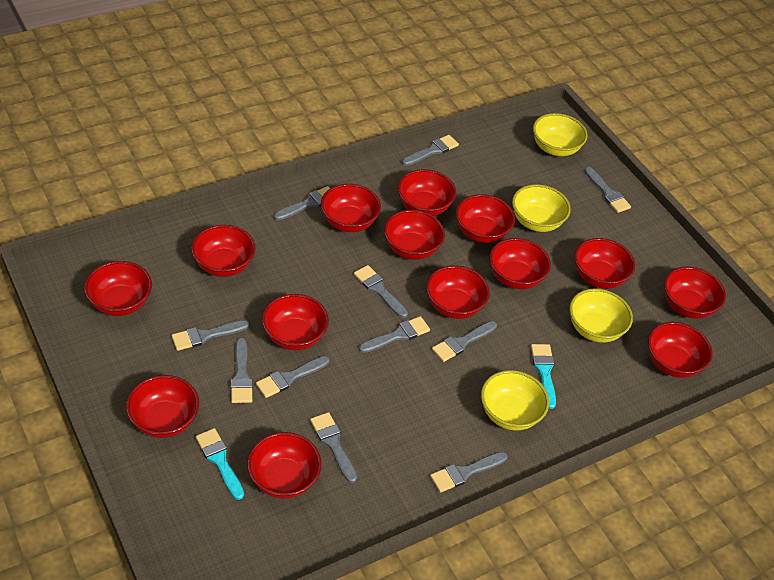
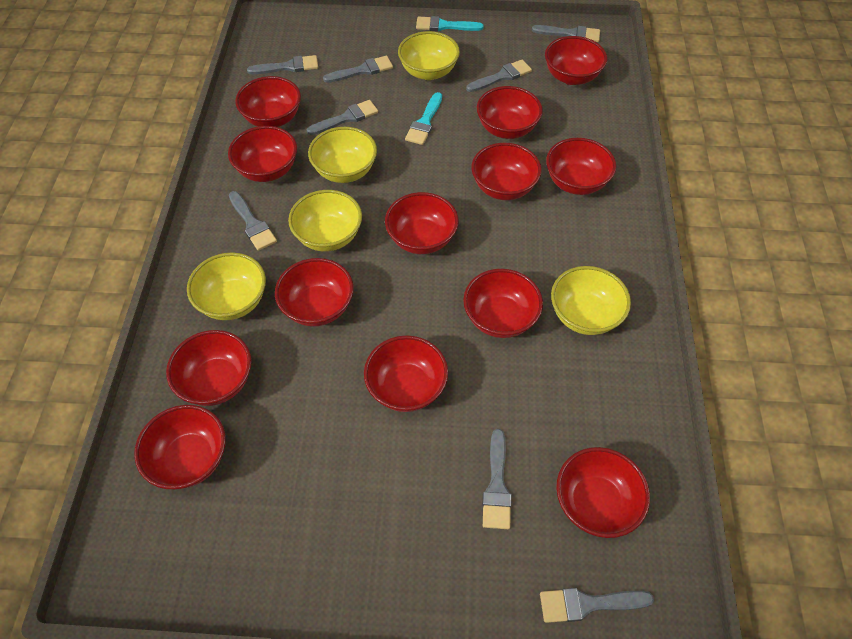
grey brush: [171,320,249,351] [231,338,253,403] [256,356,330,398] [274,186,330,220] [310,412,357,483] [354,265,408,318] [359,316,430,353] [402,135,459,166] [430,452,507,493] [432,321,497,362] [584,167,631,213] = 11 -> [229,191,277,251] [247,55,318,74] [307,100,378,135] [323,56,393,83] [466,60,532,92] [483,429,511,529] [532,25,600,42] [540,588,654,623] = 8
red bowl: [84,261,152,316] [126,375,199,438] [191,225,256,277] [247,432,322,499] [262,294,329,350] [321,184,381,232] [384,210,445,260] [397,169,456,216] [426,265,490,319] [456,194,515,243] [489,238,551,289] [574,238,635,289] [648,322,713,378] [664,267,726,319] = 14 -> [134,405,226,489] [166,330,251,406] [228,126,297,182] [235,76,301,127] [275,258,354,326] [364,335,448,412] [385,192,459,254] [463,269,543,338] [471,143,542,200] [477,86,543,139] [545,36,607,85] [546,138,616,195] [556,447,650,538] = 13
yellow bowl: [481,370,549,431] [512,184,571,232] [533,113,588,156] [569,288,633,343] = 4 -> [187,252,266,320] [288,190,362,252] [308,127,377,183] [398,31,460,80] [551,266,631,335] = 5

